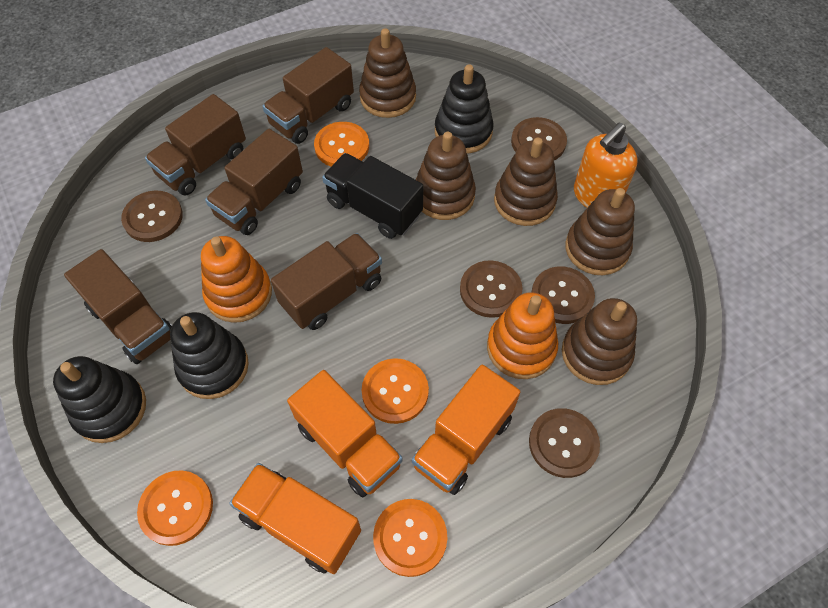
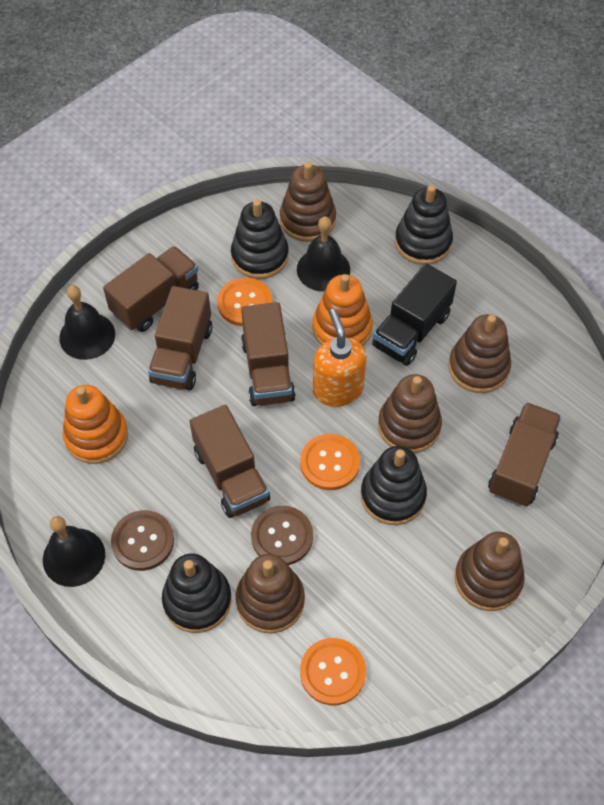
black bell: none = 0 -> [43,516,105,587] [59,285,115,360] [297,216,350,292] = 3
black stacking toy: [53,356,146,443] [170,312,249,399] [435,64,494,154] = 3 -> [162,554,232,633] [231,199,289,279] [361,446,427,525] [395,185,453,265] = 4
brown button: [121,191,183,242] [460,260,523,318] [511,117,567,160] [529,408,600,478] [532,267,595,324] = 5 -> [111,510,174,571] [251,505,313,565] = 2
orange button: [137,470,213,546] [314,122,369,166] [362,358,429,424] [373,499,447,577] = 4 -> [217,278,272,326] [300,434,360,490] [300,638,366,705] = 3
orange truck: [229,463,361,574] [287,370,403,497] [412,364,520,495] = 3 -> none = 0

